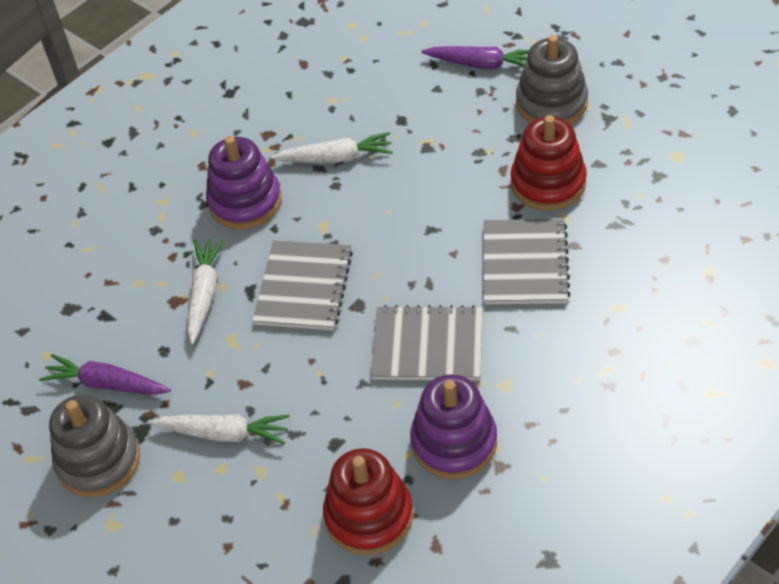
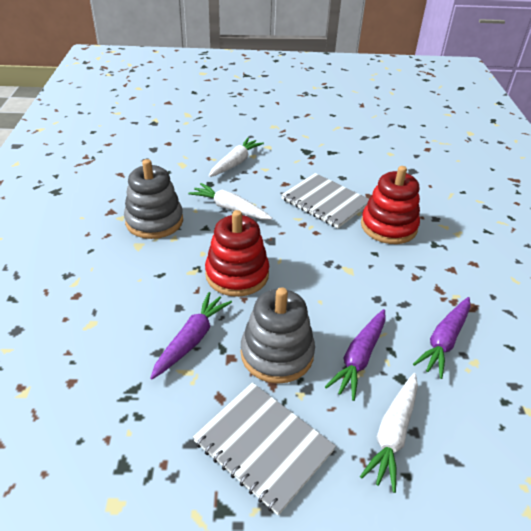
grey notebook: [252,240,353,330] [371,305,483,380] [484,218,570,304] = 3 -> [193,382,336,515] [281,173,369,228] = 2
purple carrot: [39,354,171,395] [421,46,529,69] = 2 -> [150,292,232,379] [325,309,386,401] [413,297,470,379] = 3
purple stacking toy: [206,136,282,229] [410,374,497,479] = 2 -> none = 0

